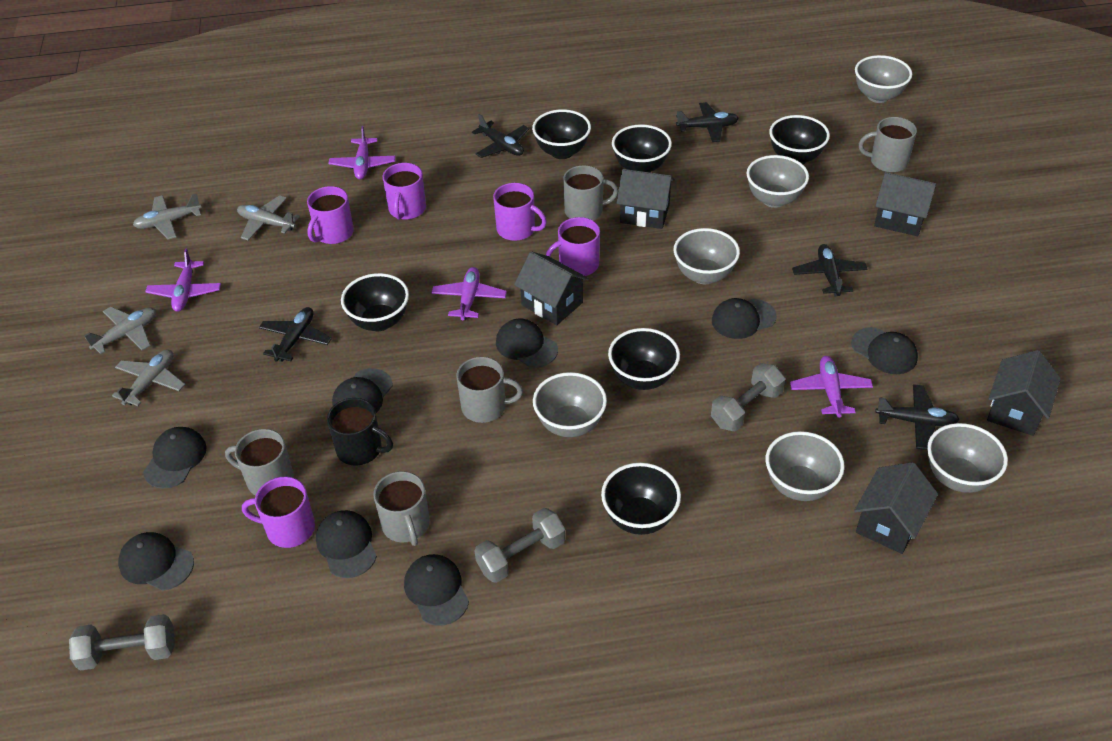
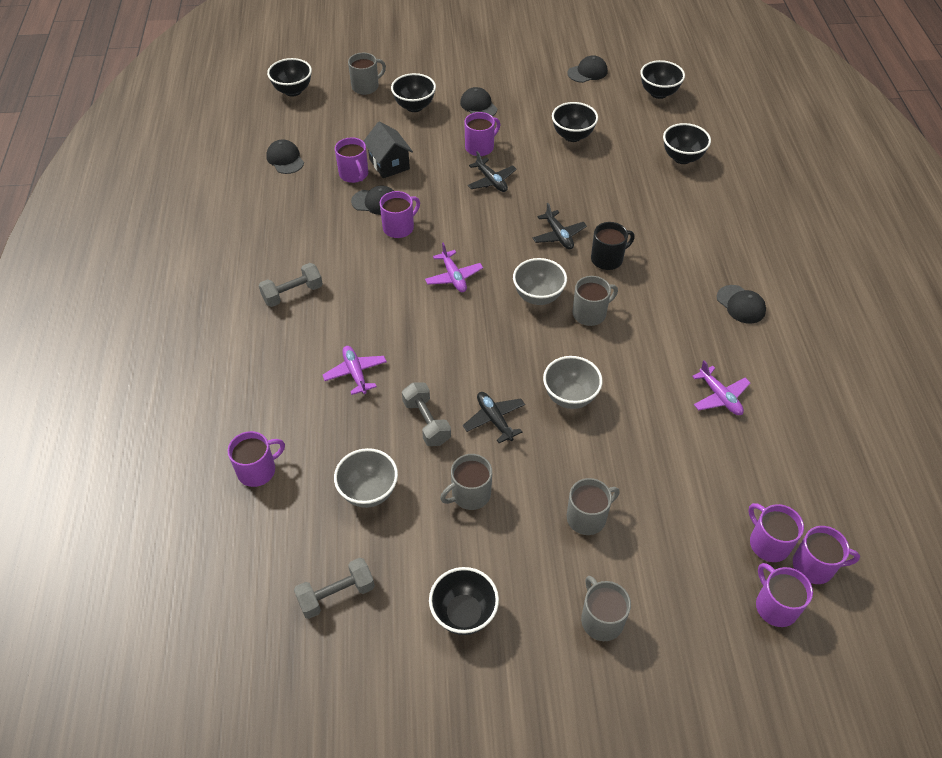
black cap: [118,532,194,591] [143,427,207,489] [316,510,377,578] [332,368,393,413] [404,554,469,626] [496,318,558,368] [712,298,777,339] [851,327,918,374] = 8 -> [266,140,304,174] [351,186,394,215] [460,87,497,116] [567,55,608,83] [717,285,766,324] = 5
black house: [514,251,589,325] [617,169,675,229] [854,462,938,554] [874,172,936,236] [987,350,1061,436] = 5 -> [363,122,413,178] = 1
black plane: [259,307,332,362] [472,114,529,158] [676,102,739,142] [792,244,868,296] [875,384,960,450] = 5 -> [463,392,525,443] [468,151,517,192] [532,203,587,250] = 3
grey bowl: [533,372,607,437] [674,228,740,284] [746,155,809,208] [766,431,845,501] [855,55,912,103] [927,423,1008,493] = 6 -> [334,448,398,508] [513,258,567,305] [543,356,603,409] = 3
grey plane: [84,307,156,354] [112,349,185,406] [133,194,202,240] [237,195,300,240] = 4 -> none = 0
purple mug: [242,477,315,548] [307,186,354,244] [383,163,426,220] [493,183,547,241] [546,217,600,276] = 5 -> [228,431,285,487] [335,137,368,183] [380,191,420,238] [464,112,500,156] [748,503,804,562] [756,563,813,627] [793,526,860,584] = 7
purple plane: [145,249,221,312] [328,126,396,179] [432,267,507,321] [790,356,873,418] = 4 -> [322,346,387,395] [425,243,483,292] [692,360,750,415] = 3

